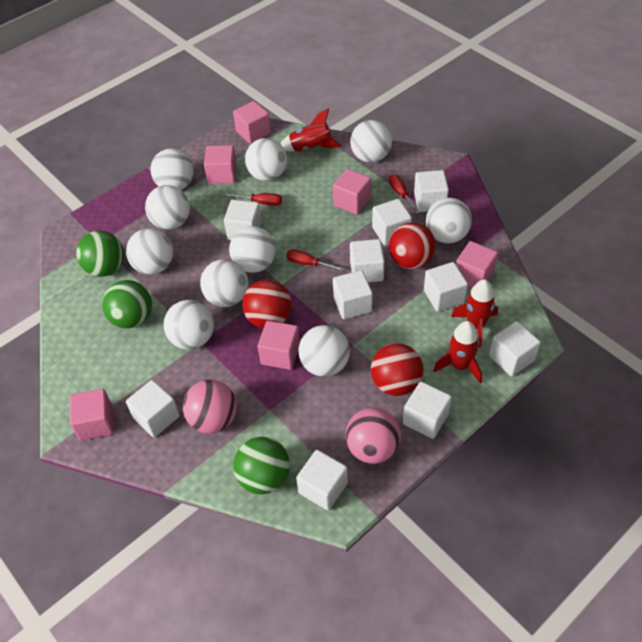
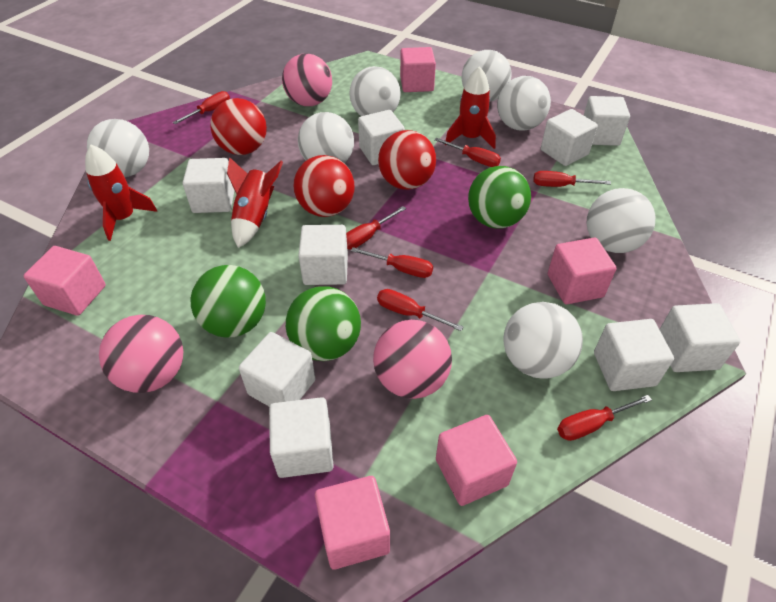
pink ball: [183,380,237,434] [345,408,401,464] = 2 -> [99,315,183,393] [282,53,332,106] [373,320,452,399] = 3
pink cube: [70,389,114,441] [204,145,237,184] [233,101,271,144] [258,321,300,370] [333,169,371,215] [456,241,498,288] = 6 -> [24,246,106,316] [315,476,390,570] [400,47,436,92] [436,415,517,506] [548,238,616,304] = 5
red screwdriver: [226,193,282,206] [286,249,345,271] [389,174,420,214] = 3 -> [173,91,230,124] [346,206,406,250] [351,247,433,278] [377,289,463,331] [435,138,501,167] [533,171,611,187] [557,395,652,441] = 7
white ball: [126,228,173,275] [145,185,190,230] [150,149,194,190] [163,300,214,350] [200,259,248,307] [229,226,276,273] [245,138,287,181] [298,325,350,377] [350,120,392,163] [426,198,472,244] = 10 -> [87,119,149,177] [298,112,354,163] [349,66,401,116] [462,50,512,102] [497,76,551,131] [504,302,583,379] [586,188,656,253] = 7
white cube: [126,380,180,437] [224,200,262,240] [296,450,348,510] [333,270,373,319] [350,239,385,282] [372,199,412,246] [403,382,452,439] [414,170,449,212] [424,262,468,312] [489,321,541,376] = 10 -> [183,158,234,213] [239,332,316,407] [269,397,334,478] [298,225,348,285] [358,110,405,165] [541,109,598,166] [584,96,630,146] [594,319,674,391] [659,303,740,372] = 9

